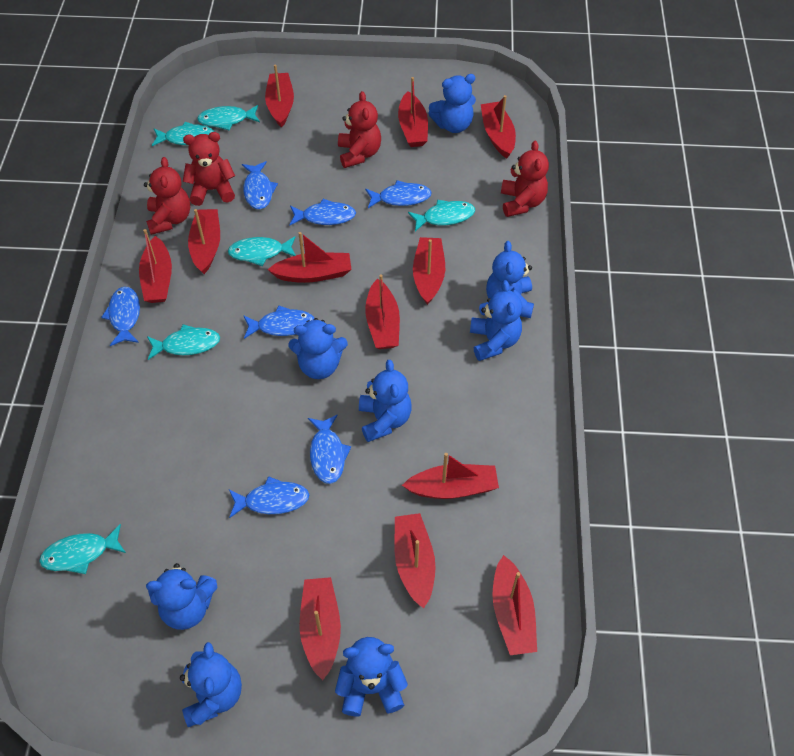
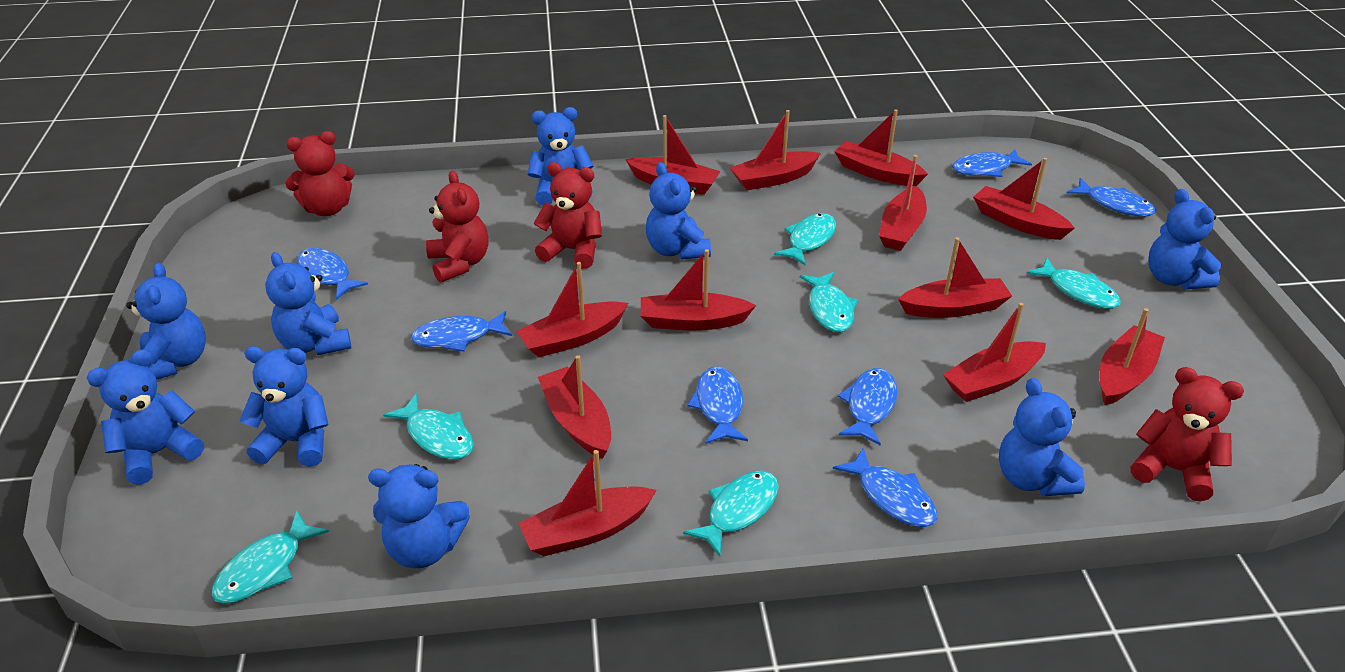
blue teddy bear: [146,563,217,630] [180,642,242,727] [288,318,348,379] [335,637,408,716] [359,360,412,442] [428,74,476,133] [470,280,522,361] [486,241,534,318] = 8 -> [87,349,204,485] [126,263,206,380] [240,346,329,467] [265,252,351,355] [368,464,470,568] [528,107,593,206] [646,162,711,260] [999,378,1085,496] [1148,189,1221,289] = 9

